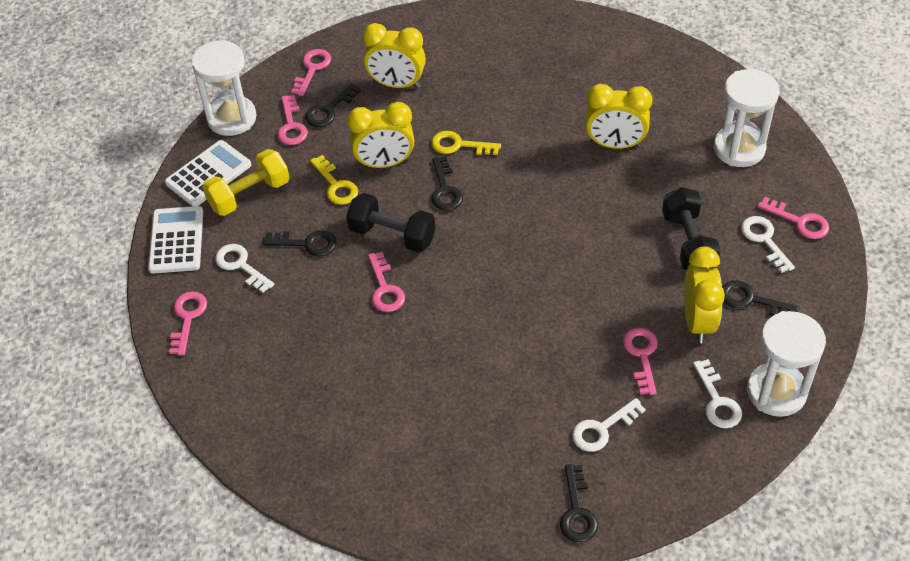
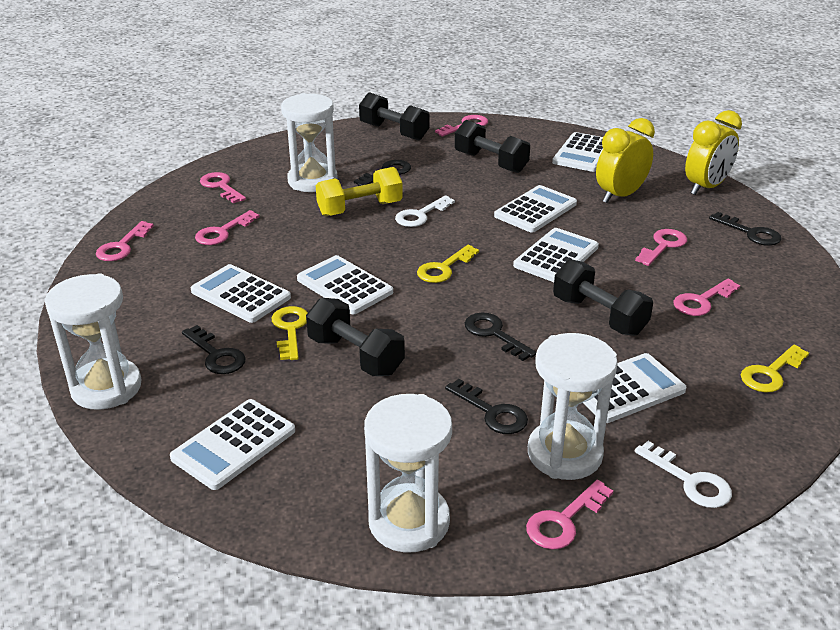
black dumbbell: [346,193,436,253] [662,187,721,270] = 2 -> [306,298,405,376] [359,92,429,140] [455,120,530,173] [553,259,653,336] = 4
pink key: [169,291,207,355] [277,95,308,145] [291,49,331,96] [368,252,405,312] [623,328,658,395] [757,197,829,239] = 6 -> [96,221,154,261] [195,210,260,245] [200,172,246,203] [435,115,488,137] [526,480,613,550] [635,229,687,266] [673,278,741,316] = 7
white calculator: [148,206,203,274] [165,140,251,206] = 2 -> [170,399,295,490] [191,264,291,323] [297,255,393,314] [494,185,577,233] [513,228,599,282] [552,132,603,172] [583,353,686,423] = 7
white hourglass: [192,40,257,136] [714,69,780,167] [747,311,826,417] = 3 -> [44,273,142,410] [281,93,338,192] [364,394,452,553] [528,333,618,480] = 4
white key: [215,244,275,293] [572,398,646,452] [693,359,742,428] [741,216,795,273] = 4 -> [395,195,455,227] [635,441,732,508] = 2
yellow clock: [347,102,414,168] [362,23,426,88] [585,84,652,149] [684,247,725,343] = 4 -> [596,118,655,203] [685,110,742,195] = 2
yellow key: [310,155,358,205] [431,131,501,155] = 2 -> [272,306,308,360] [417,245,479,283] [741,345,809,392] = 3

